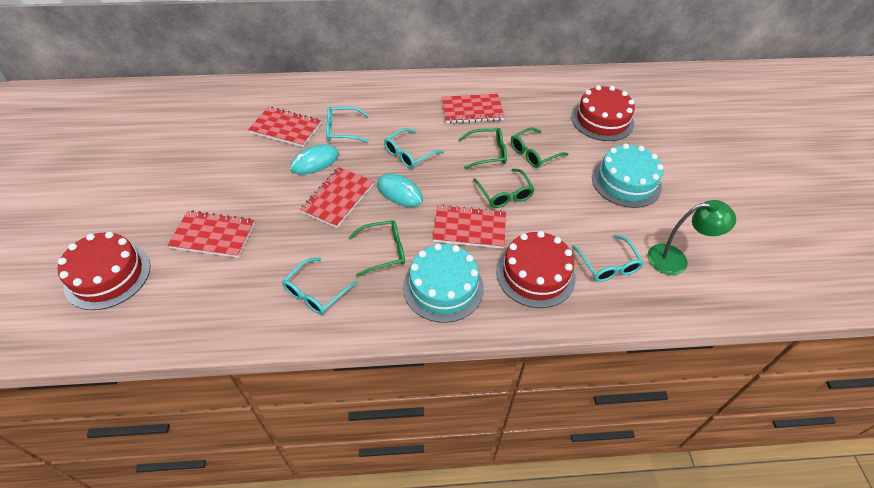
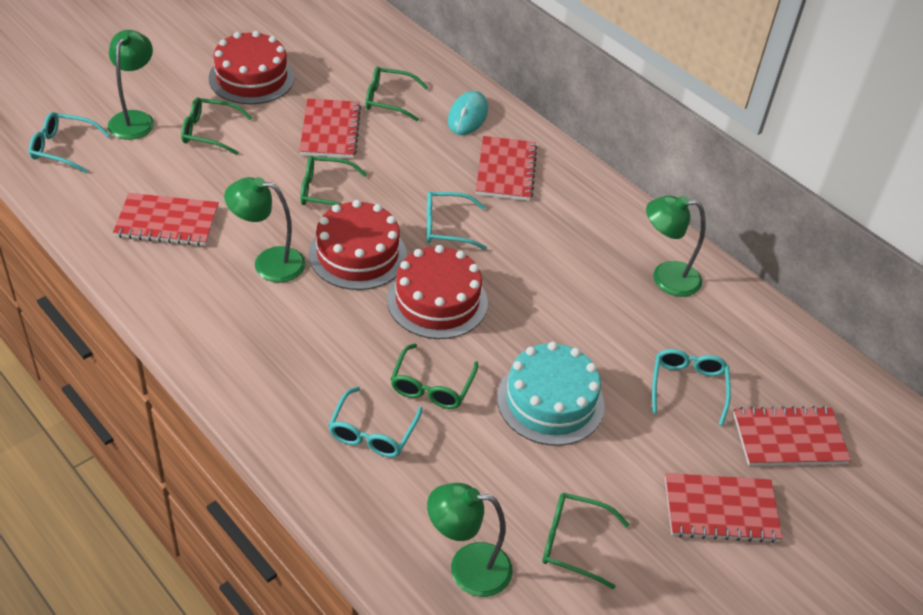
green glasses: [349,220,405,277] [458,128,507,169] [473,169,535,208] [511,128,568,168] = 4 -> [181,97,252,155] [300,156,367,205] [366,66,428,121] [390,343,478,409] [542,493,630,589] = 5
green lamp: [648,200,736,275] = 1 -> [108,30,154,140] [224,177,306,283] [427,483,513,597] [646,195,706,297] = 4
turquoise cake: [403,243,484,323] [592,144,663,208] = 2 -> [497,342,605,446] = 1
turquoise mouse: [290,144,339,175] [377,173,423,207] = 2 -> [448,91,488,135] = 1

